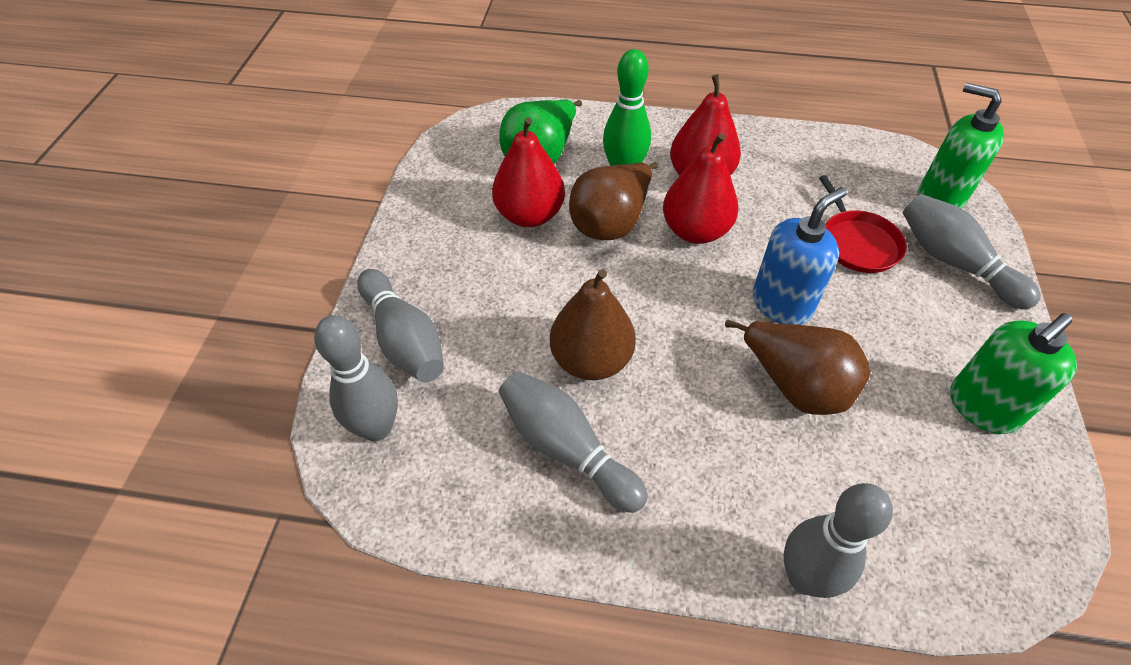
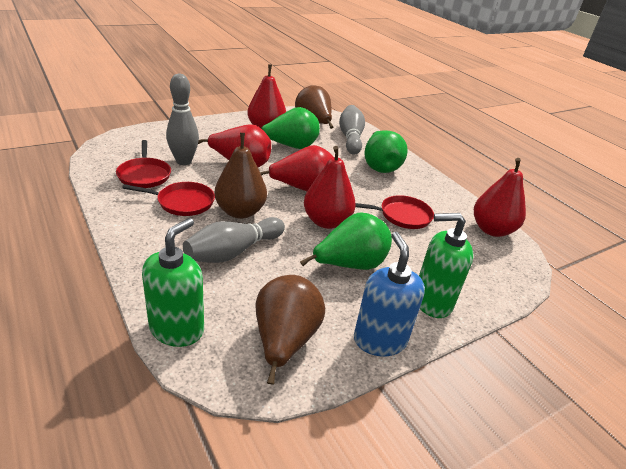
green bowling pin: [603,49,651,166] = 1 -> none = 0
green pear: [499,99,582,163] = 1 -> [261,107,320,149] [300,213,392,270] [365,131,408,173] = 3
grey bowling pin: [314,315,398,441] [357,269,444,382] [499,371,648,513] [784,483,893,598] [903,194,1041,310] = 5 -> [166,74,199,165] [183,217,285,263] [339,105,365,155] = 3
red pan: [819,175,907,273] = 1 -> [116,140,171,188] [122,182,215,216] [355,195,434,229] = 3
red pear: [492,117,565,227] [663,133,738,244] [670,74,741,176] = 3 -> [198,124,271,167] [247,64,286,128] [260,145,333,191] [304,146,356,229] [474,158,526,237] = 5

